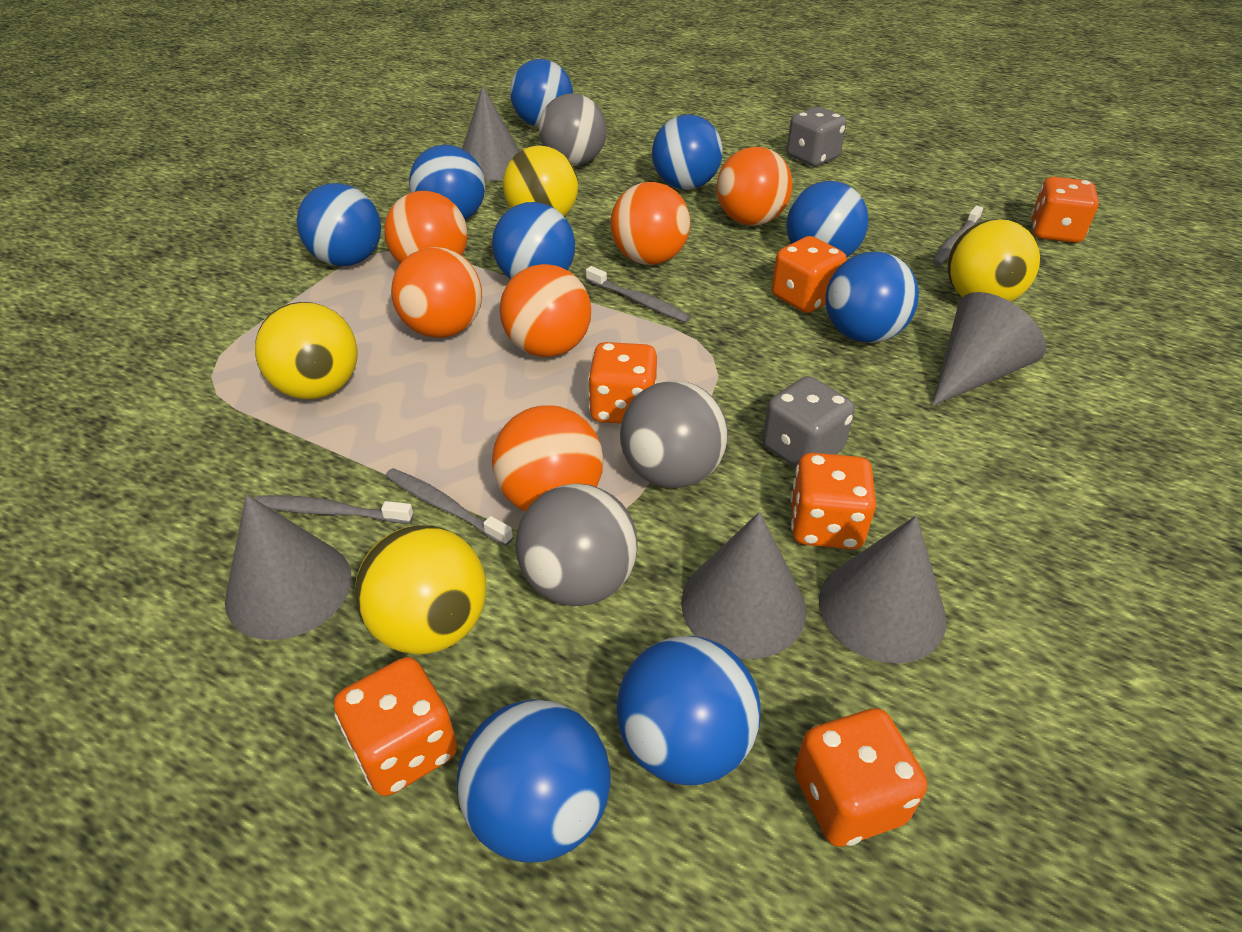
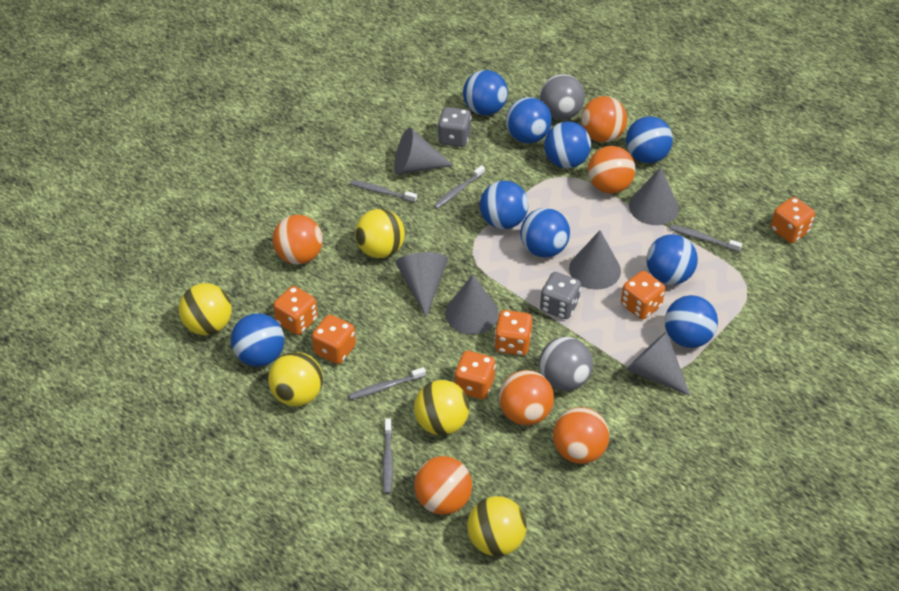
grey ball: [515,484,638,606] [539,93,606,166] [620,380,728,488] = 3 -> [539,337,593,391] [540,74,585,120] = 2
grey cone: [225,494,351,640] [462,86,520,181] [681,512,806,659] [819,516,946,663] [932,292,1046,406] = 5 -> [394,127,454,175] [396,252,448,317] [445,274,499,334] [569,230,621,290] [626,331,690,396] [629,167,679,225] = 6
grey toothbrush: [255,495,414,524] [386,468,513,546] [586,266,691,323] [932,206,983,266] = 4 -> [349,367,426,400] [350,180,417,202] [382,419,393,494] [433,165,485,209] [670,225,742,252] = 5
yellow ball: [255,302,358,399] [355,525,486,655] [503,146,578,216] [947,219,1040,302] = 4 -> [179,283,232,335] [268,352,323,406] [355,209,405,258] [414,380,469,435] [467,496,527,556] = 5

